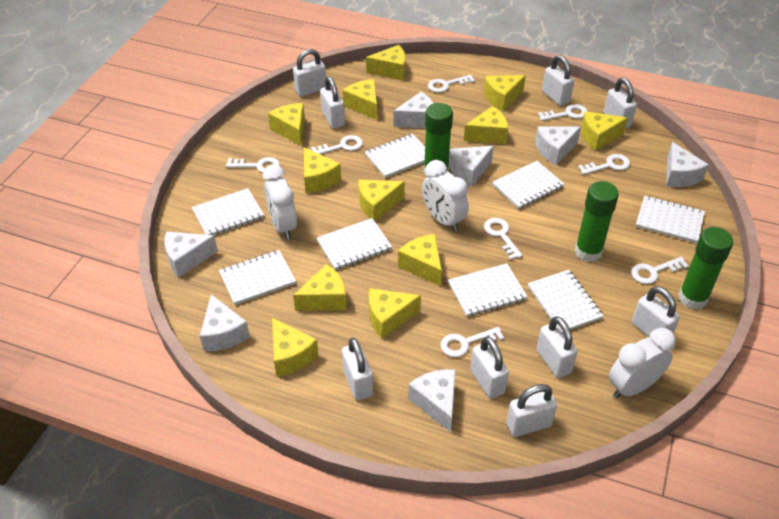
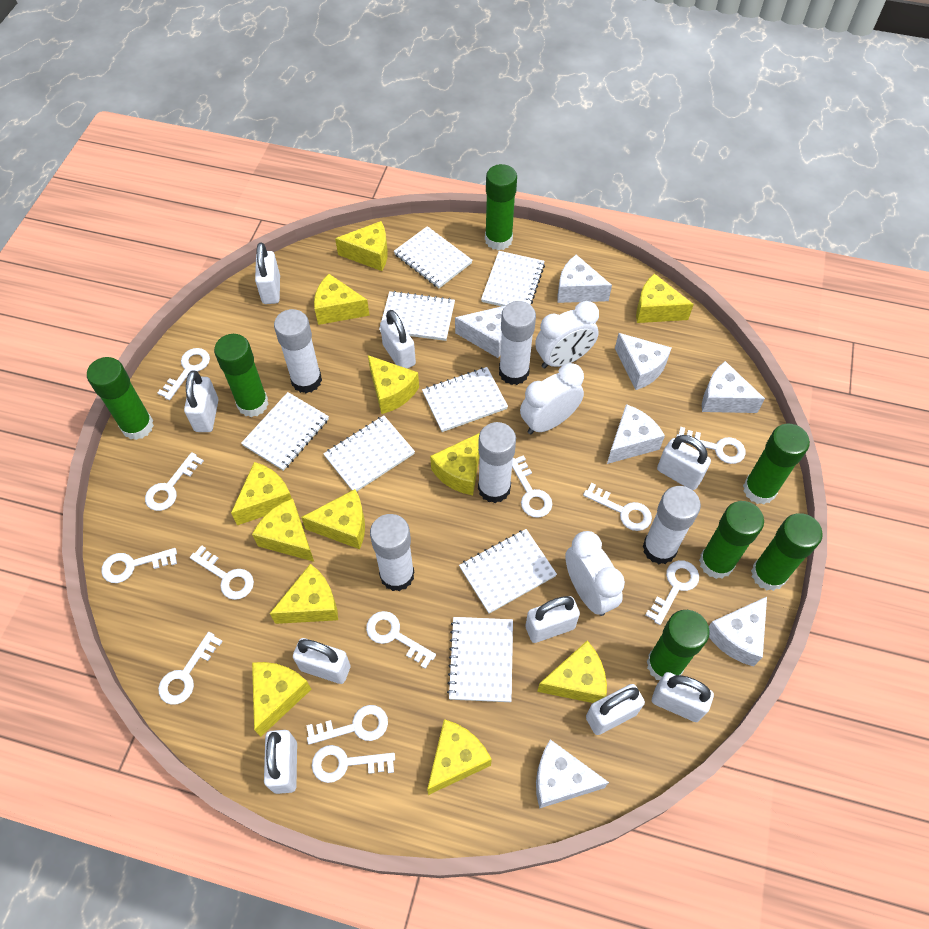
green glue stick: [424,103,453,177] [575,181,619,262] [678,227,733,309] = 3 -> [87,357,154,440] [214,334,268,417] [485,164,517,250] [646,610,710,680] [699,501,764,579] [743,424,810,504] [751,513,823,591] = 7
white glue stick: none = 0 -> [274,309,322,393] [370,514,414,591] [478,422,516,503] [499,301,536,385] [643,486,701,564] = 5
white key: [226,157,280,173] [311,135,363,154] [428,74,475,93] [441,327,504,357] [484,218,523,260] [538,104,588,121] [578,154,630,175] [631,257,689,284] = 8 -> [101,548,177,583] [145,452,204,511] [157,348,210,400] [158,632,223,705] [190,545,254,600] [306,705,388,745] [312,745,395,783] [366,611,436,669] [512,455,552,518] [583,483,652,531] [646,560,699,625] [676,427,746,464] = 12

